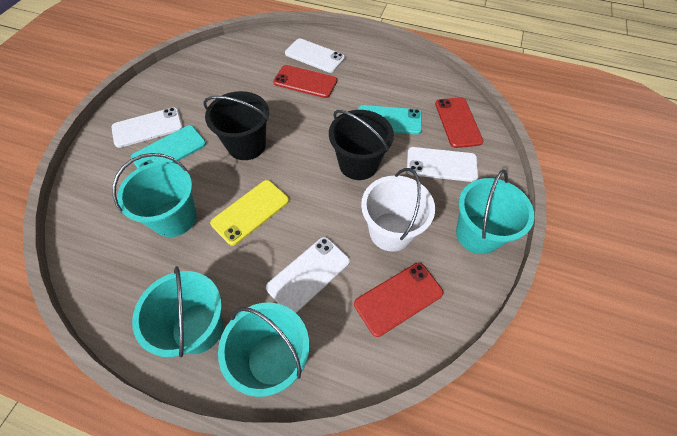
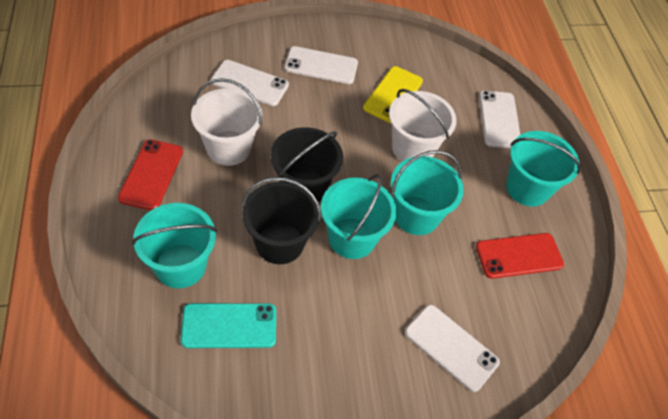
red phone: [273,65,337,98] [354,263,443,337] [435,97,483,148] = 3 -> [118,139,183,210] [475,233,564,279] = 2
turquoise phone: [131,125,206,168] [358,105,422,135] = 2 -> [181,303,276,348] = 1
white bucket: [361,168,435,252] = 1 -> [191,78,262,166] [389,89,457,161] = 2

